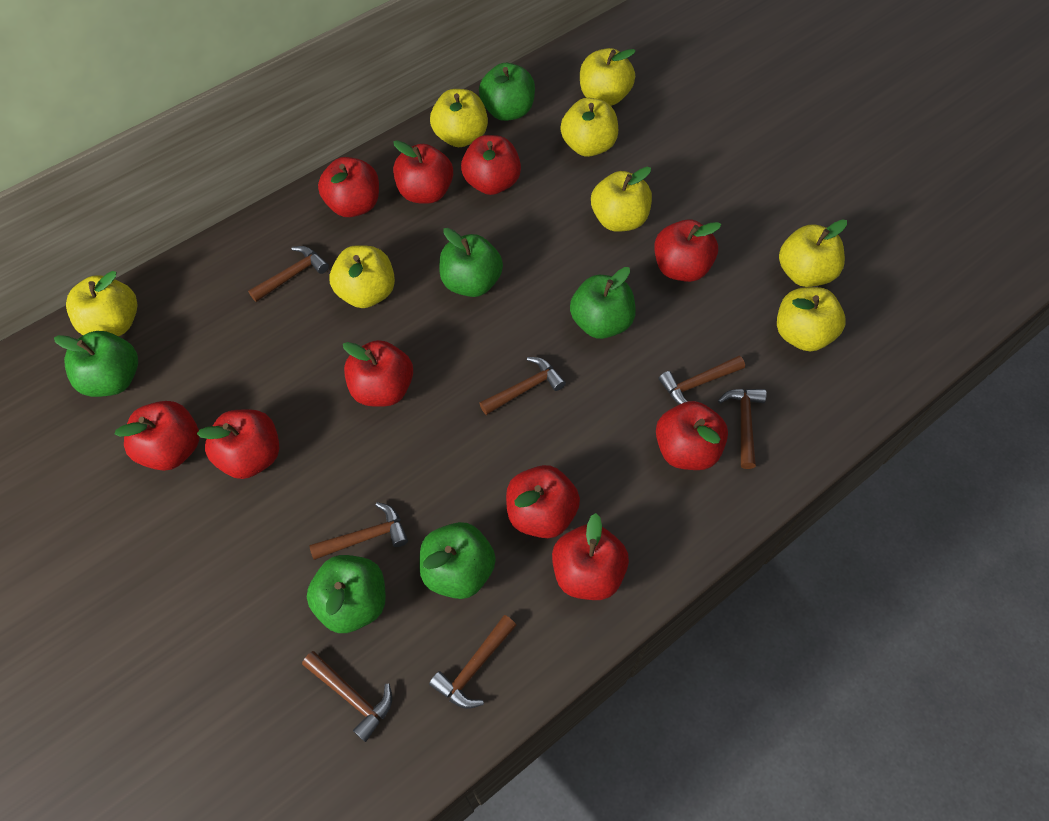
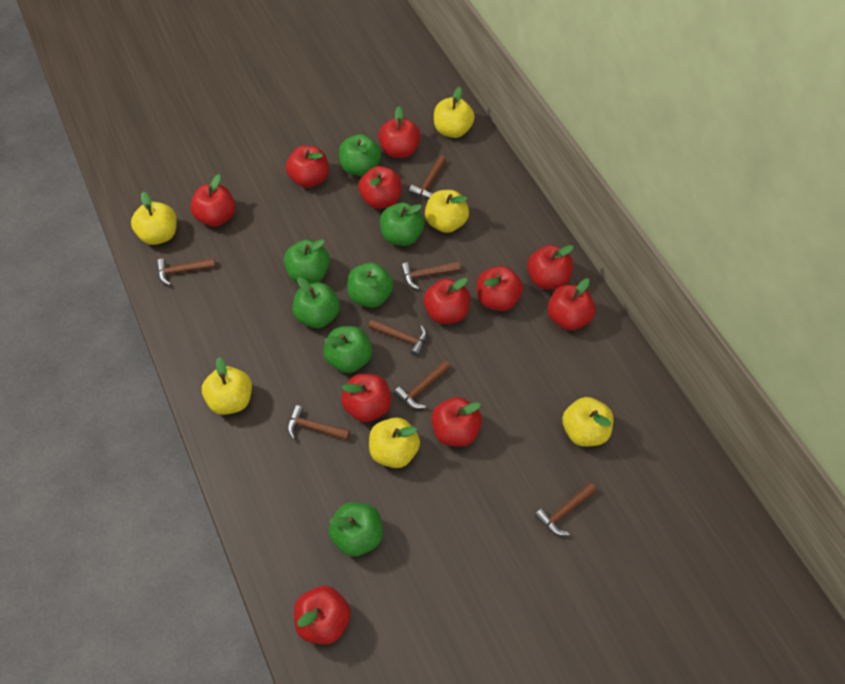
green apple: [54,331,138,397] [307,555,386,633] [419,522,496,599] [439,228,503,297] [479,63,535,121] [570,267,636,339] = 6 -> [284,239,330,284] [292,277,340,328] [323,326,372,373] [329,502,383,557] [339,134,381,176] [347,262,394,308] [380,203,424,246] = 7
red apple: [115,401,200,471] [197,409,279,479] [318,157,379,217] [343,340,413,407] [393,140,453,204] [461,135,521,195] [506,465,580,538] [552,513,629,600] [654,219,721,282] [656,401,728,470] = 10 -> [190,174,235,227] [286,146,329,188] [294,586,351,644] [341,374,391,422] [358,166,402,209] [379,106,421,158] [423,277,470,324] [431,397,482,447] [477,266,523,311] [527,245,574,289] [548,278,595,331] = 11
yellow apple: [66,271,137,336] [329,245,395,308] [430,89,488,147] [560,98,618,157] [580,48,636,106] [591,167,652,232] [777,287,846,351] [779,219,847,287] = 8 -> [131,192,177,245] [202,357,252,415] [369,417,420,468] [425,190,469,233] [434,87,475,138] [562,397,613,447] = 6

